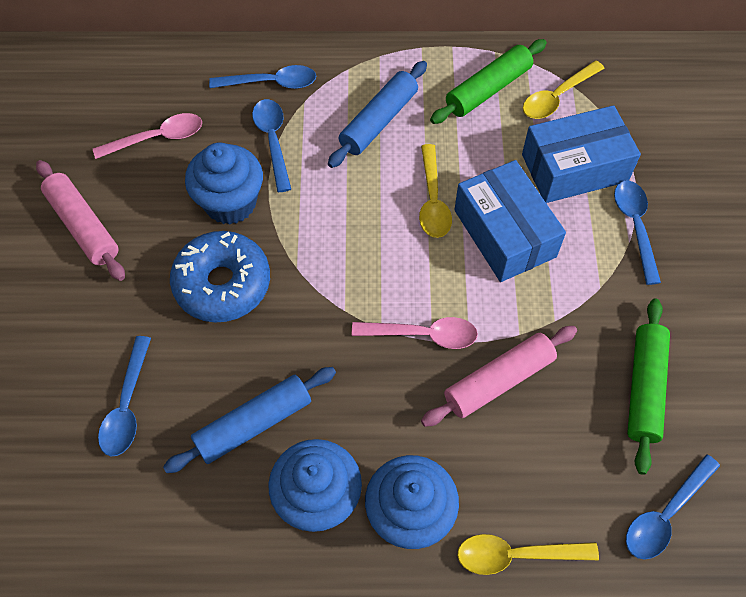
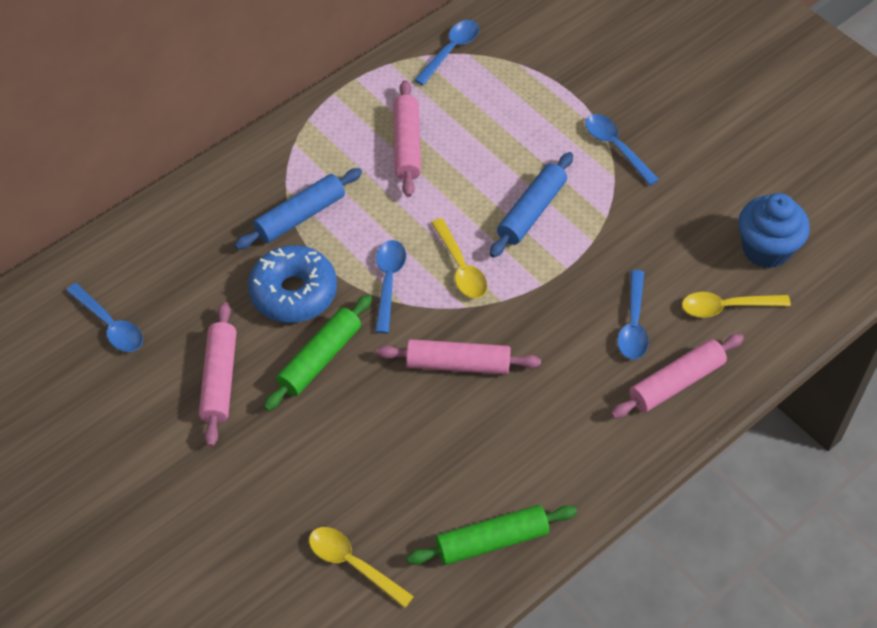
blue box: [454,160,566,282] [522,105,641,203] = 2 -> none = 0
blue cupcake: [185,142,263,224] [268,439,362,532] [365,455,459,549] = 3 -> [739,193,810,269] = 1
pink rolling pin: [36,160,125,281] [421,326,577,427] = 2 -> [199,302,237,447] [376,339,541,375] [393,80,421,197] [611,334,744,419] = 4
pink spoon: [93,113,202,159] [352,317,478,349] = 2 -> none = 0

